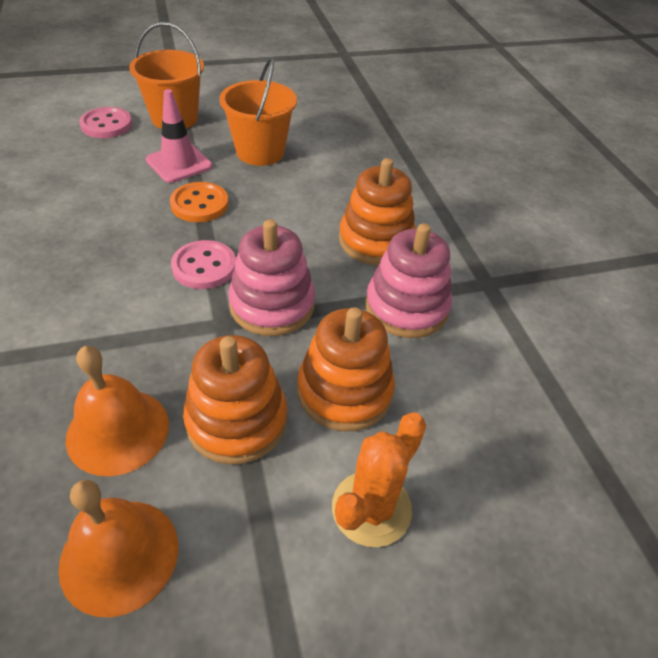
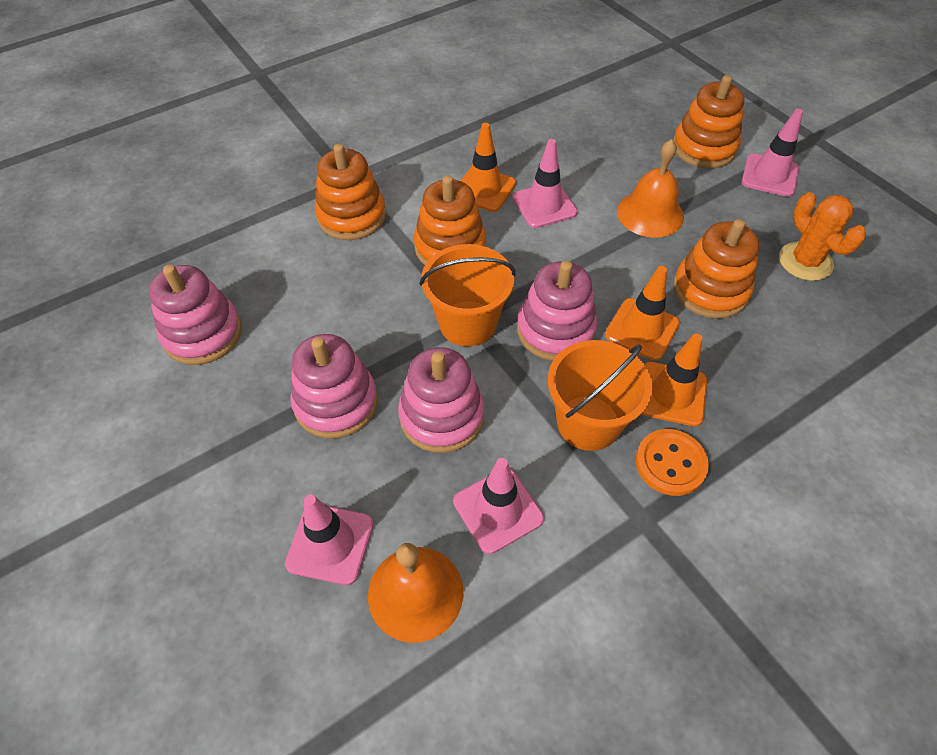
orange stacking toy: [183,335,287,465] [297,307,395,431] [339,158,415,265] = 3 -> [315,144,386,240] [414,175,486,265] [673,75,745,169] [673,219,760,319] = 4
orange traffic cone: none = 0 -> [461,123,516,212] [605,266,680,361] [642,334,707,427] = 3
pink button: [79,107,132,138] [171,240,236,289] = 2 -> none = 0
pink stacking toy: [228,219,315,336] [365,223,452,338] = 2 -> [149,265,242,365] [290,334,378,439] [398,347,485,453] [517,261,597,361] = 4
pink traffic cone: [146,89,212,183] = 1 -> [285,495,373,585] [453,458,544,554] [512,139,578,228] [742,109,803,197] = 4

